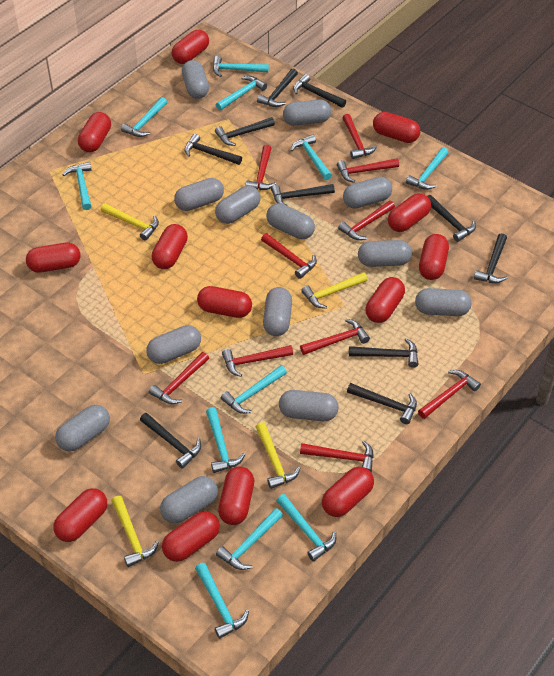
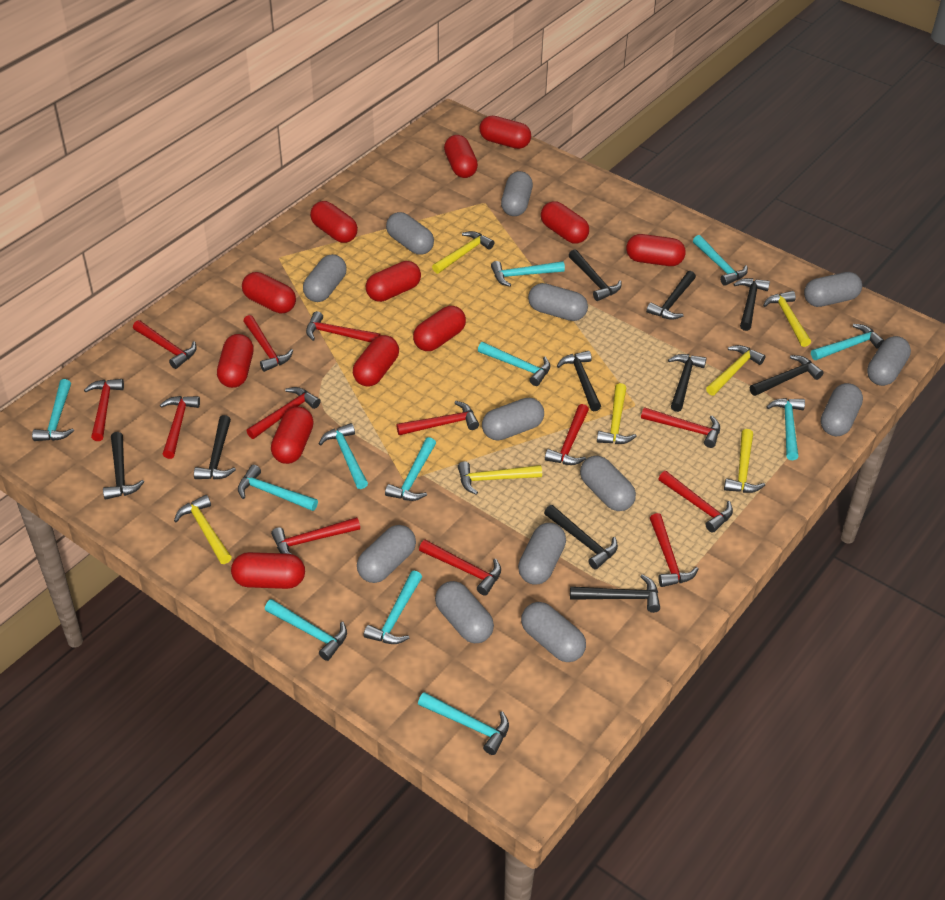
red capsule: [26,243,80,273] [53,488,107,542] [78,112,111,153] [152,224,188,269] [162,511,220,562] [172,30,209,64] [197,286,252,318] [218,466,254,525] [322,467,374,517] [366,277,405,323] [373,112,420,143] [388,193,431,232] [419,234,449,280] = 13 -> [217,334,254,388] [231,552,305,589] [242,272,296,314] [271,407,314,464] [310,201,358,243] [353,335,399,387] [366,261,421,302] [413,306,466,351] [444,135,478,178] [480,116,531,149] [541,202,589,244] [626,234,686,266] = 12
red hammer: [149,352,209,404] [222,345,293,377] [246,145,276,190] [261,233,317,279] [300,319,370,355] [300,440,374,472] [337,158,399,183] [338,201,395,240] [342,114,377,159] [418,370,481,419] = 10 -> [84,379,124,441] [133,320,197,369] [160,396,200,459] [243,315,293,372] [247,387,321,439] [271,517,360,554] [306,311,381,342] [396,401,479,435] [419,540,501,596] [545,404,589,465] [641,407,720,448] [650,513,698,587] [658,471,733,532] = 13
turquoise hammer: [63,162,92,210] [121,97,167,137] [195,563,249,639] [206,407,245,473] [213,56,269,77] [216,76,267,111] [216,508,283,570] [221,365,287,414] [277,494,336,562] [291,134,332,180] [406,147,448,190] = 11 -> [32,379,74,441] [238,465,318,511] [265,599,347,661] [319,423,368,489] [364,571,422,644] [385,437,436,501] [418,692,509,755] [478,342,550,386] [491,261,565,287] [693,235,748,286] [766,398,805,460] [811,324,885,360] = 12
yellow hammer: [101,203,159,241] [112,496,159,567] [256,422,300,489] [301,272,368,309] = 4 -> [174,495,232,564] [432,231,494,274] [458,461,542,495] [597,383,637,444] [706,345,765,395] [724,429,765,493] [763,291,811,347] = 7

